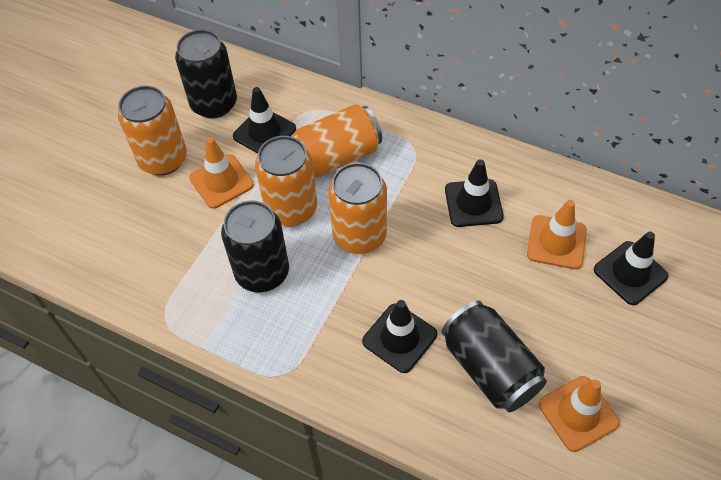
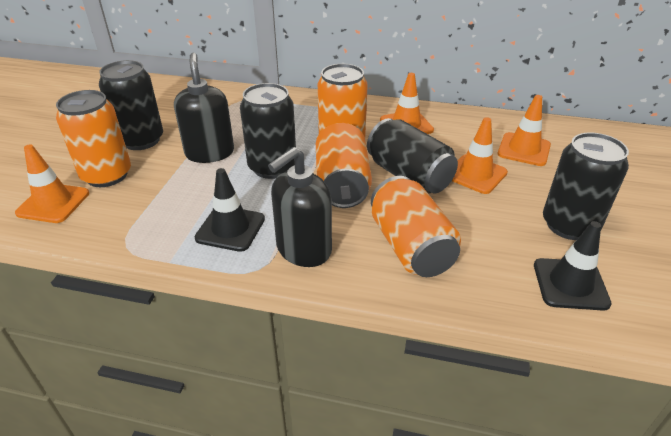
black can: [175,30,237,118] [221,201,289,292] [442,301,547,412] = 3 -> [99,60,163,150] [240,83,296,179] [367,118,458,194] [543,133,629,240] = 4
black soap dispenser: none = 0 -> [174,53,234,163] [268,147,332,267] = 2
black traffic cone: [233,87,296,153] [362,300,437,373] [445,159,504,227] [594,232,669,305] = 4 -> [195,168,265,252] [534,221,612,311] = 2
orange traffic cone: [189,137,254,208] [527,200,587,269] [538,376,620,452] = 3 -> [15,144,89,223] [380,73,434,134] [452,117,508,194] [498,95,551,166] = 4

